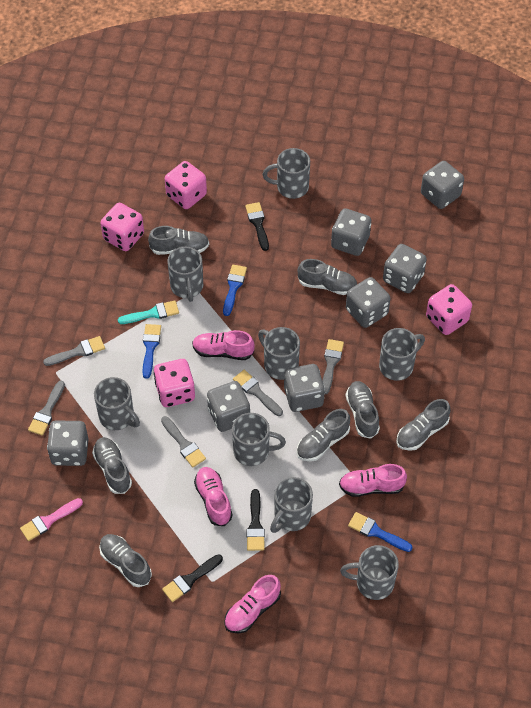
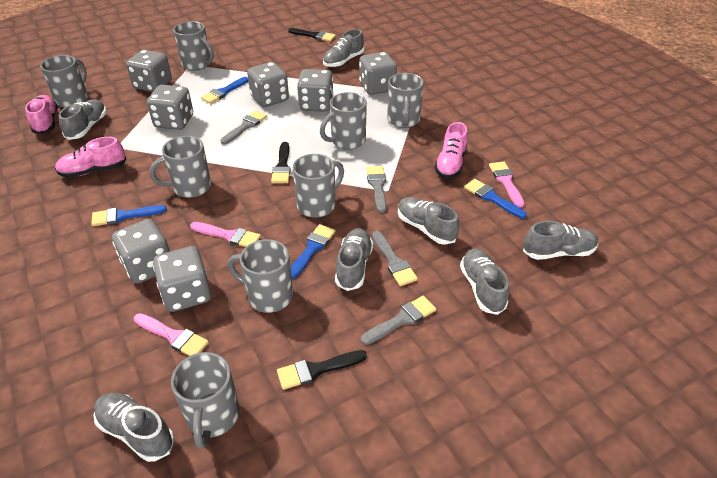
blue brush: [142,324,161,379] [223,265,247,316] [348,512,412,552] = 3 -> [91,205,167,226] [201,77,248,104] [291,224,336,279] [464,179,527,219] = 4
grey brush: [28,381,65,436] [43,336,105,366] [161,416,206,467] [233,370,283,416] [323,339,344,394] = 5 -> [220,110,267,144] [361,296,436,345] [366,166,387,213] [372,231,418,286] = 4
pink brush: [20,498,83,541] = 1 -> [134,313,209,356] [190,222,261,247] [489,162,524,208] = 3
pink dice: [100,203,144,251] [154,359,195,407] [165,161,207,209] [426,284,472,335] = 4 -> none = 0
pink shoe: [192,330,255,360] [194,467,233,526] [224,575,281,633] [339,464,407,497] = 4 -> [25,95,58,134] [55,137,126,178] [435,122,468,178] = 3
turquoise brush: [118,300,179,324] = 1 -> none = 0

